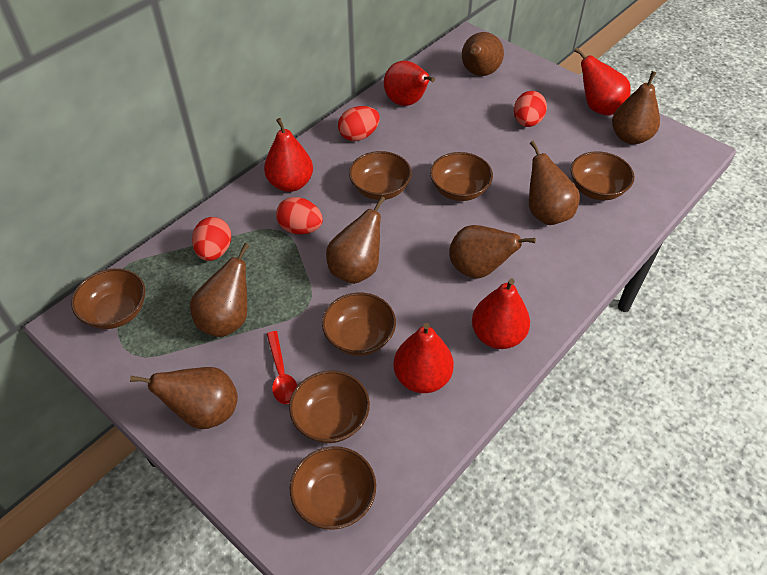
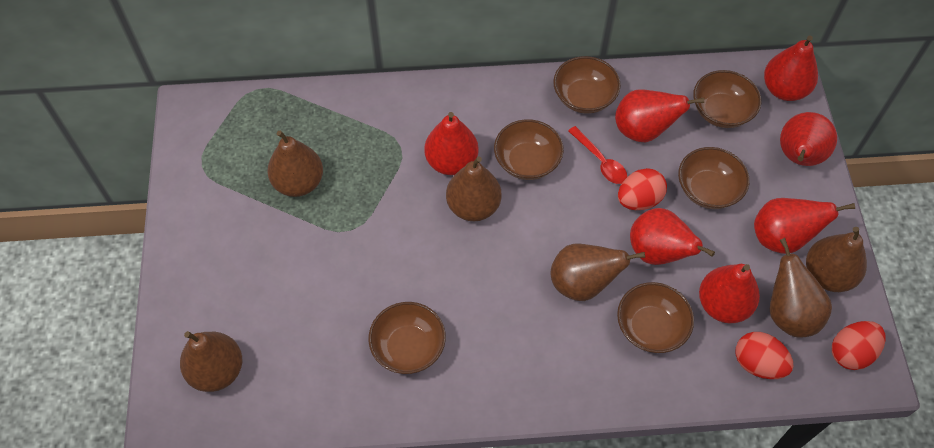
brown bowl: [71,268,145,329] [289,371,370,443] [290,446,376,530] [322,292,396,356] [349,151,412,200] [430,152,493,201] [571,151,634,200] = 7 -> [368,302,446,374] [494,119,564,180] [553,56,621,114] [617,282,694,353] [678,147,750,209] [693,70,761,128] = 6
brown pear: [130,367,238,429] [190,243,249,337] [326,196,385,284] [449,225,536,278] [462,32,504,76] [529,141,580,225] [612,71,660,144] = 7 -> [180,331,242,392] [267,130,323,197] [446,156,501,221] [551,244,645,301] [770,238,832,338] [806,227,867,292] = 6
red egg: [192,217,231,261] [276,197,323,234] [338,106,380,141] [514,91,547,127] = 4 -> [618,168,667,210] [736,332,794,379] [832,321,886,370] = 3
red pear: [264,118,313,192] [384,61,435,106] [393,323,454,393] [472,278,530,349] [574,48,631,116] = 5 -> [424,112,479,175] [615,89,704,142] [630,208,715,265] [699,264,760,323] [754,198,855,254] [764,36,818,101] [780,112,837,166] = 7

